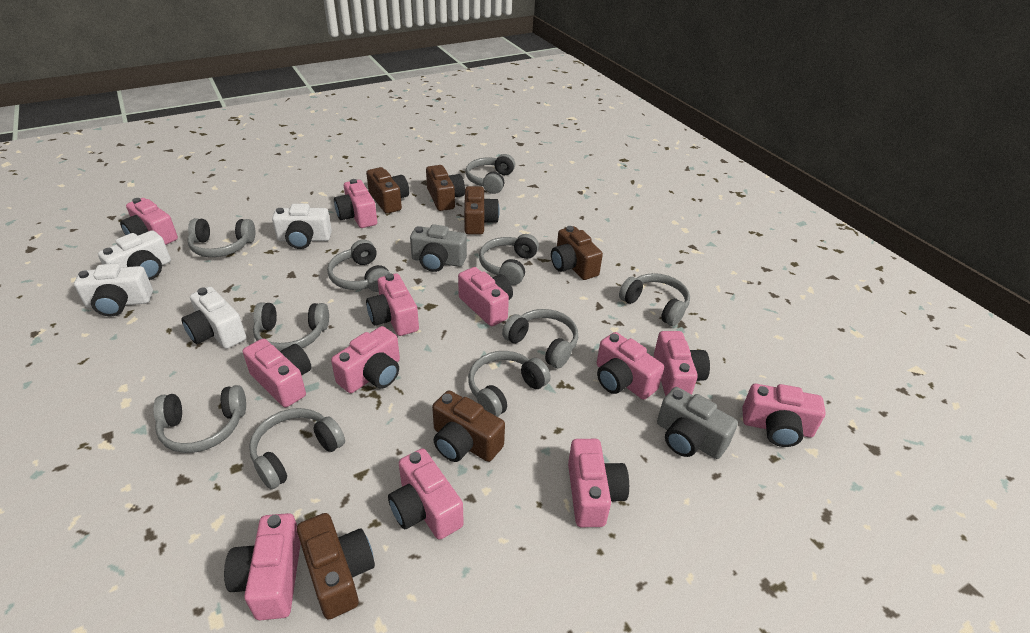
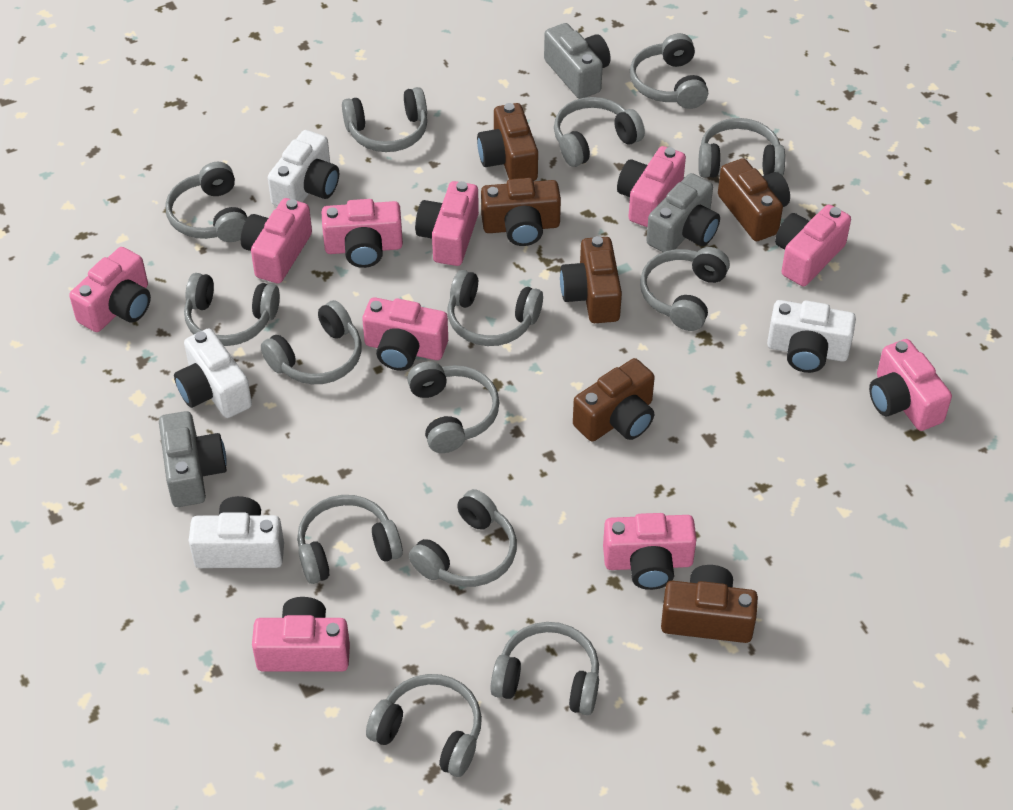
grey camera: [410,224,467,272] [657,387,738,459] = 2 -> [159,411,227,507] [544,23,611,99] [646,173,720,252] = 3
grey headphones: [153,385,246,453] [187,218,255,257] [249,408,345,489] [253,302,329,351] [327,239,390,292] [466,154,515,194] [468,351,551,417] [479,234,539,285] [502,309,578,368] [619,273,690,326] = 10 -> [165,162,248,242] [184,273,280,346] [261,300,362,384] [297,495,403,584] [342,87,427,152] [366,674,482,777] [407,361,500,453] [409,489,517,587] [447,270,543,346] [490,622,599,715] [554,97,645,167] [630,33,708,109] [640,247,730,331] [698,118,785,178] = 14
pink camera: [120,198,178,245] [224,513,301,620] [243,339,311,407] [331,326,400,393] [334,179,377,228] [366,273,419,336] [388,448,464,540] [458,267,513,326] [568,439,629,527] [597,332,664,400] [654,331,710,396] [742,384,826,447] = 12 -> [69,247,151,332] [241,198,312,283] [252,597,350,672] [322,199,403,268] [362,297,448,371] [415,181,479,266] [603,513,697,590] [617,146,686,227] [775,205,851,286] [869,339,952,431] = 10

